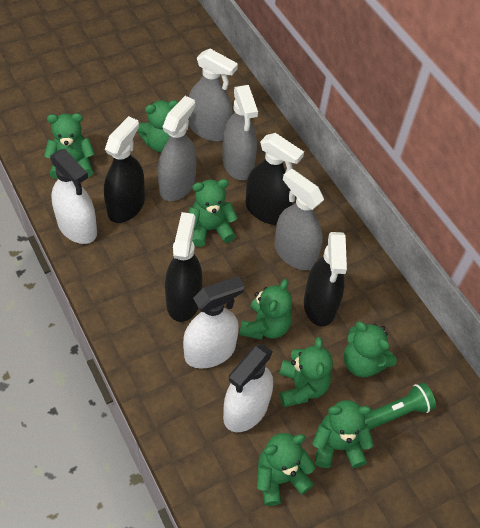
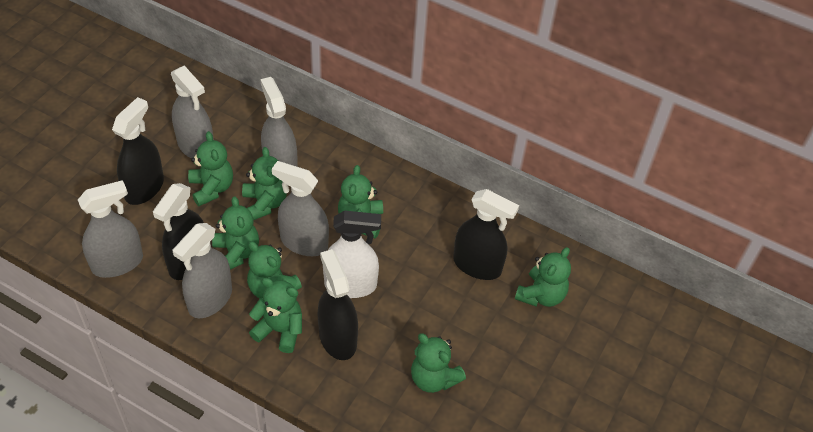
green flashlight: [365,383,436,430] = 1 -> none = 0
grey spray bottle: [158,96,197,201] [188,49,238,141] [222,85,258,180] [275,169,324,270] = 4 -> [78,180,143,278] [171,66,214,159] [173,223,232,318] [260,77,298,167] [272,161,329,256] = 5
white spray bottle: [50,149,97,244] [183,276,245,368] [223,344,273,432] = 3 -> [323,210,381,298] = 1

